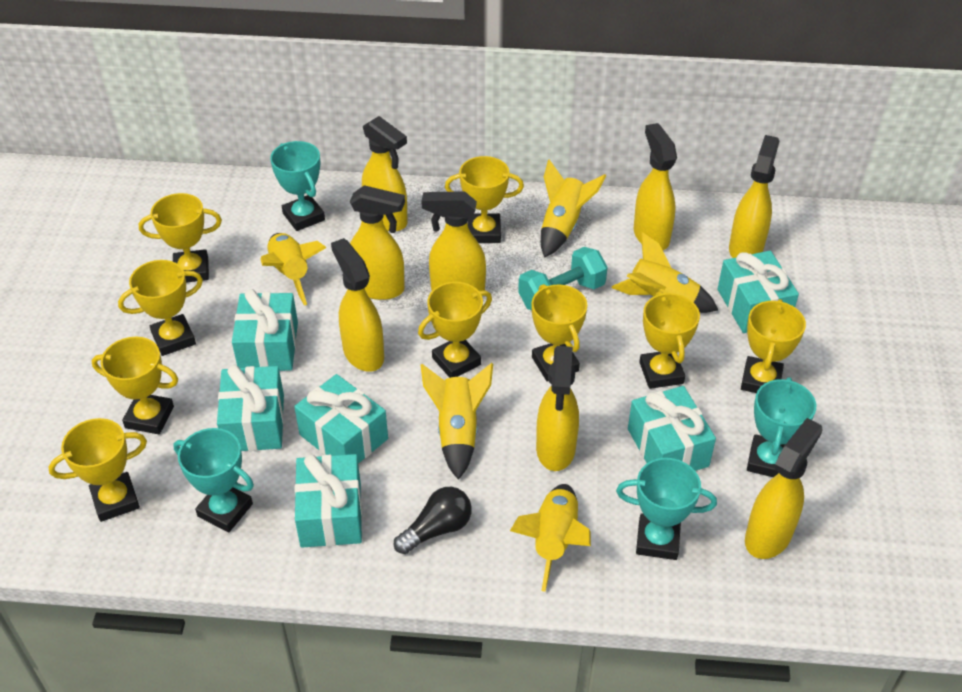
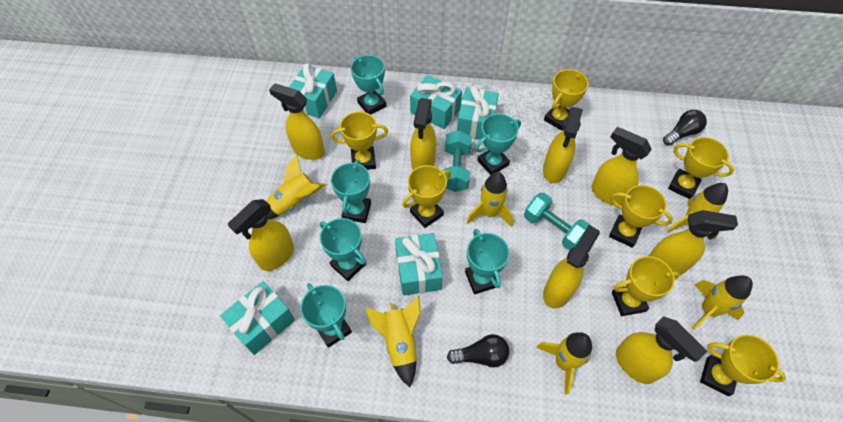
black light bulb: [394,487,472,554] = 1 -> [447,334,509,368] [663,110,707,146] = 2
turquoise dumbbell: [518,247,608,310] = 1 -> [443,130,472,192] [524,193,591,250] = 2
turquoise gift: [217,365,284,451] [232,289,298,371] [294,374,388,464] [294,454,362,548] [628,386,716,471] [718,251,799,333] = 6 -> [220,281,295,355] [289,63,337,118] [395,233,443,296] [410,75,462,129] [457,86,499,140] = 5
turquoise trophy: [173,428,254,532] [270,141,325,231] [616,458,717,560] [747,377,816,477] = 4 -> [300,283,352,348] [320,218,366,281] [331,160,371,223] [351,55,386,115] [465,229,509,294] [475,114,521,175] = 6
yellow rocket: [261,233,326,306] [421,363,493,480] [510,484,591,592] [541,159,606,258] [611,232,718,313] = 5 -> [266,154,326,219] [366,296,421,387] [466,172,513,227] [536,332,592,394] [668,183,728,239] [691,275,753,330] = 6
yellow trophy: [48,418,147,522] [92,337,178,434] [118,260,203,356] [139,193,222,283] [418,282,492,378] [445,156,524,243] [531,284,587,381] [639,291,700,389] [741,299,806,393] = 9 -> [331,112,388,170] [402,165,451,228] [544,69,588,131] [609,185,673,248] [612,256,680,316] [668,137,734,199] [700,335,786,396] = 7

